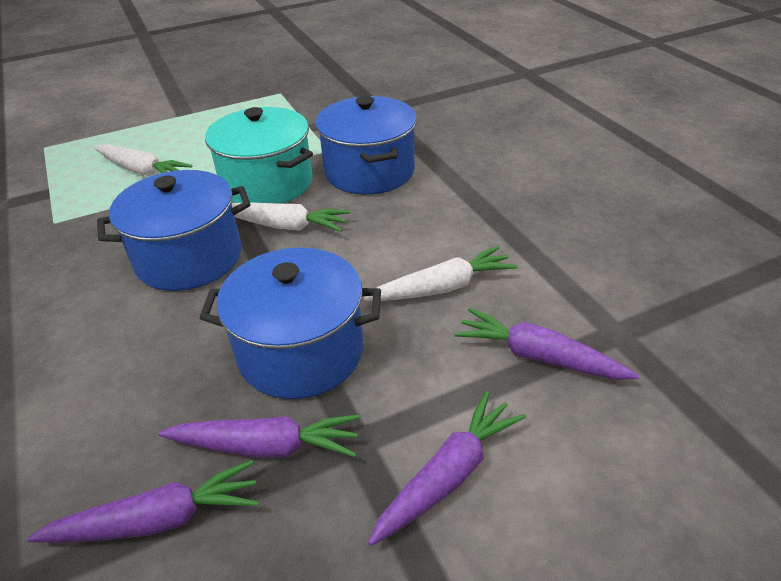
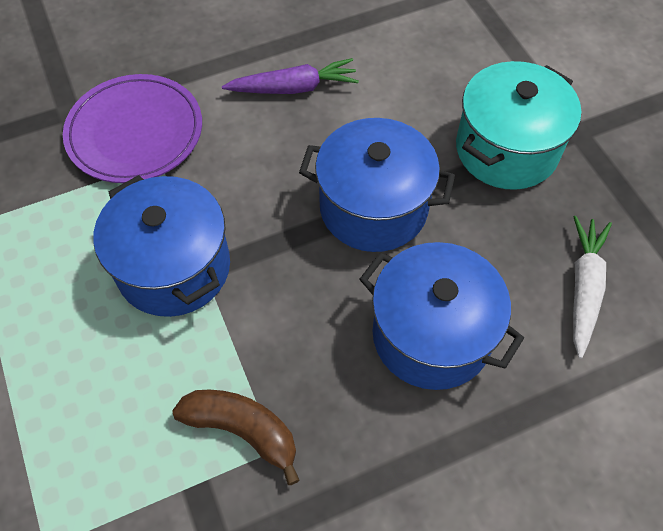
brown banana: none = 0 -> [172,390,300,485] = 1
purple carrot: [27,460,259,543] [159,414,359,458] [368,391,526,546] [454,308,639,380] = 4 -> [222,58,359,94] = 1
purple plate: none = 0 -> [63,74,202,183] = 1
white carrot: [94,144,193,176] [232,203,350,232] [364,245,517,301] = 3 -> [573,216,612,359] = 1

